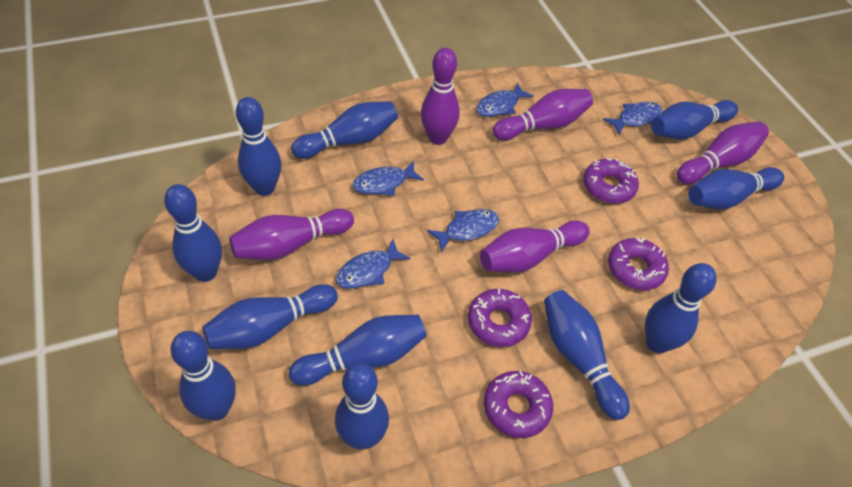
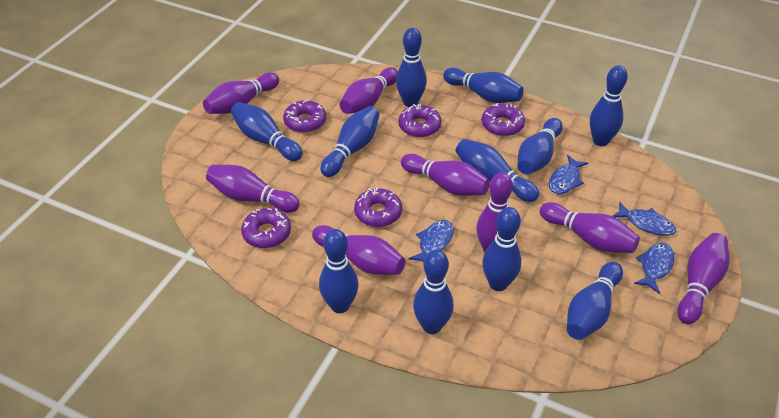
blue fish: [336,239,411,289] [352,161,424,196] [427,209,499,252] [476,83,534,117] [603,102,662,135] = 5 -> [408,220,454,262] [549,155,588,194] [613,202,676,236] [634,242,675,294] = 4
purple bowling pin: [229,209,354,260] [421,48,460,145] [480,220,590,273] [493,89,593,140] [677,121,769,184] = 5 -> [203,72,279,114] [206,165,300,213] [312,225,405,275] [340,67,398,114] [401,154,490,196] [476,173,513,253] [540,202,640,253] [677,233,730,324] = 8
purple donut: [468,289,532,347] [484,371,553,438] [583,158,639,204] [608,237,669,290] = 4 -> [241,208,291,248] [283,99,326,133] [354,187,402,227] [398,104,442,137] [482,103,525,136] = 5

